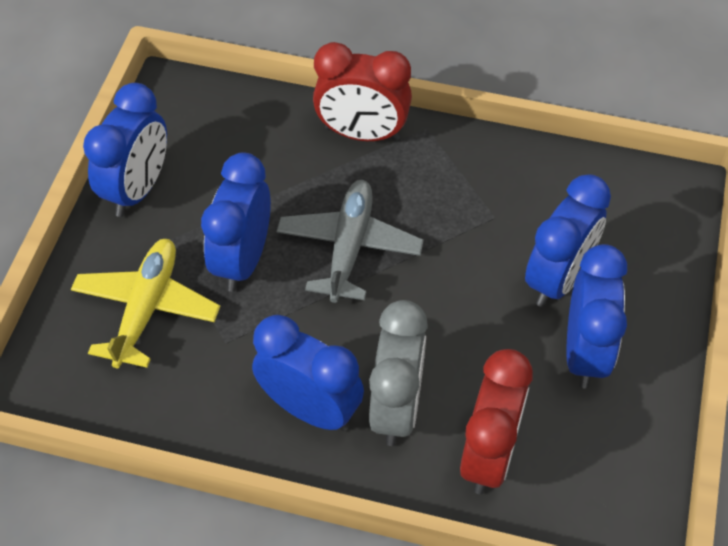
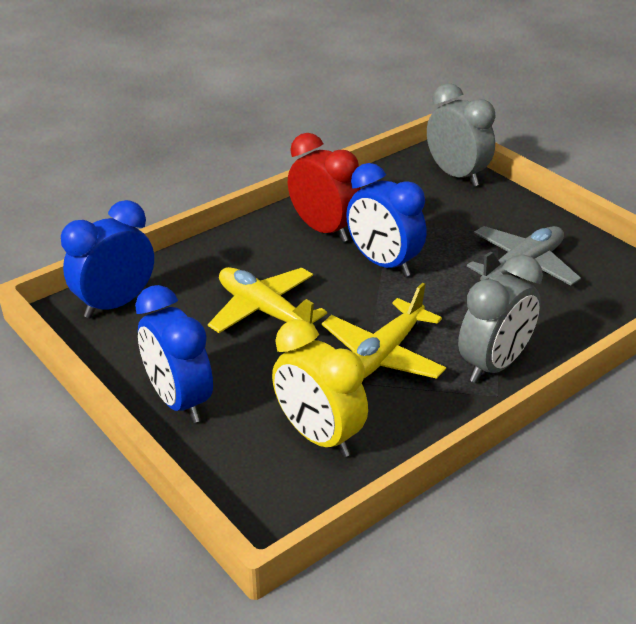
blue clock: [83,83,167,217] [201,153,271,292] [252,315,364,431] [525,174,611,307] [566,244,627,389] = 5 -> [61,200,154,318] [135,285,213,423] [346,163,426,277] = 3
grey clock: [369,300,428,446] = 1 -> [427,83,496,187] [458,254,543,383] = 2
red clock: [313,42,412,141] [460,349,533,494] = 2 -> [288,133,360,242] = 1
yellow clock: none = 0 -> [272,319,368,457] = 1
yellow plane: [71,239,220,368] = 1 -> [208,267,327,333] [322,283,446,379] = 2

